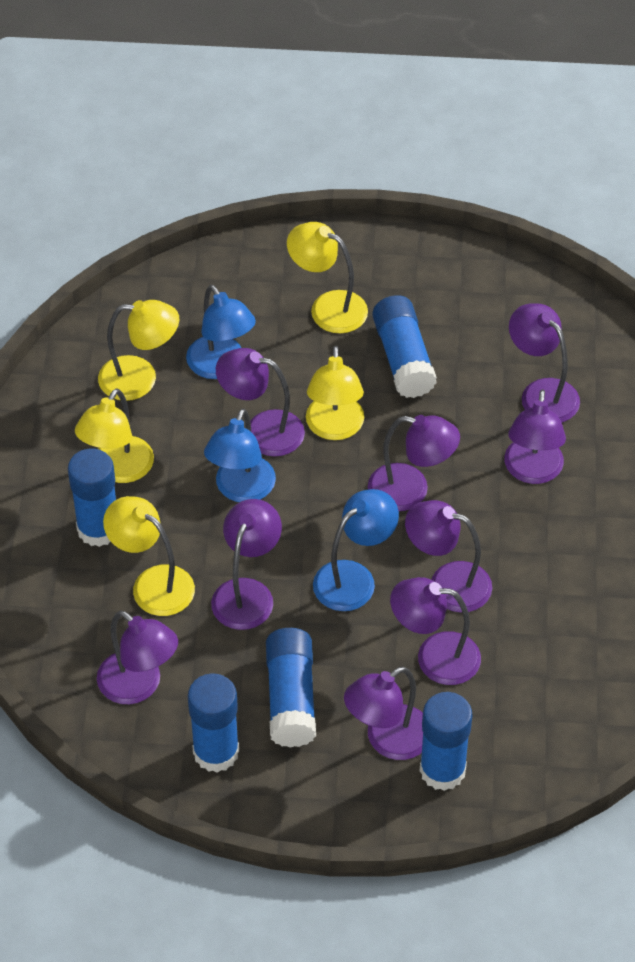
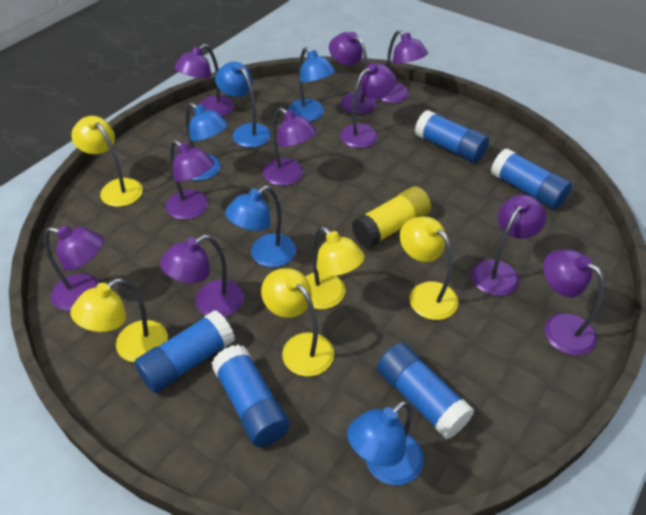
blue lamp: [186,285,256,379] [204,408,276,502] [313,489,399,611] = 3 -> [185,102,228,180] [215,62,271,148] [225,186,296,267] [288,47,336,121] [347,401,424,485] = 5
purple lamp: [97,610,178,704] [211,499,282,630] [216,348,305,457] [344,666,423,760] [368,415,460,511] [390,577,481,685] [405,500,492,613] [504,389,566,484] [509,303,580,422] = 9 -> [44,225,103,311] [160,235,244,317] [165,140,214,220] [174,44,234,117] [263,108,317,186] [329,32,377,114] [340,63,396,148] [378,30,428,103] [471,195,546,296] [543,249,604,355] = 10
yellow glue stick: none = 0 -> [352,186,431,248] = 1

